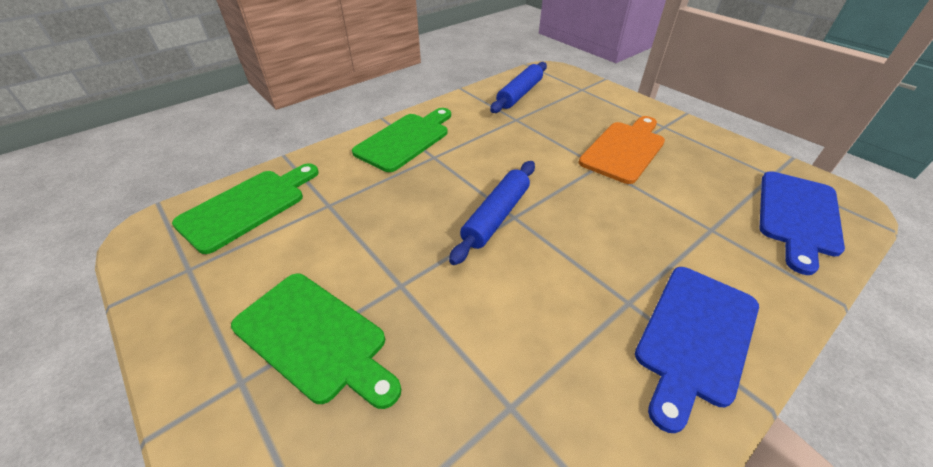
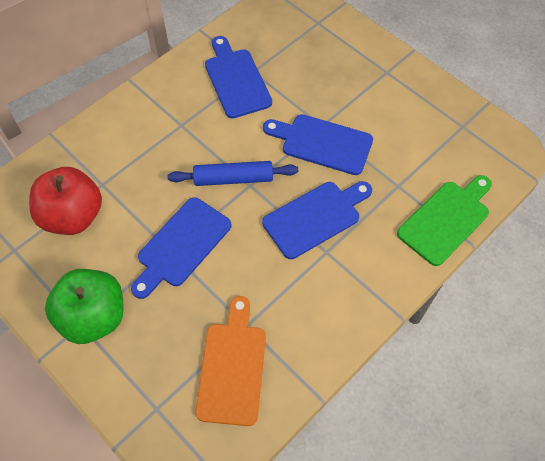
blue cutting board: [635,267,759,433] [760,171,845,275] = 2 -> [131,197,231,299] [205,36,272,118] [262,181,372,259] [263,114,373,175] = 4
blue rolling pin: [449,161,535,265] [490,62,547,113] = 2 -> [167,161,298,186] = 1
green apple: none = 0 -> [45,269,124,344] = 1
green cutting board: [172,163,319,254] [231,274,401,409] [352,108,451,172] = 3 -> [397,175,492,266] = 1
red apple: none = 0 -> [29,167,102,235] = 1

